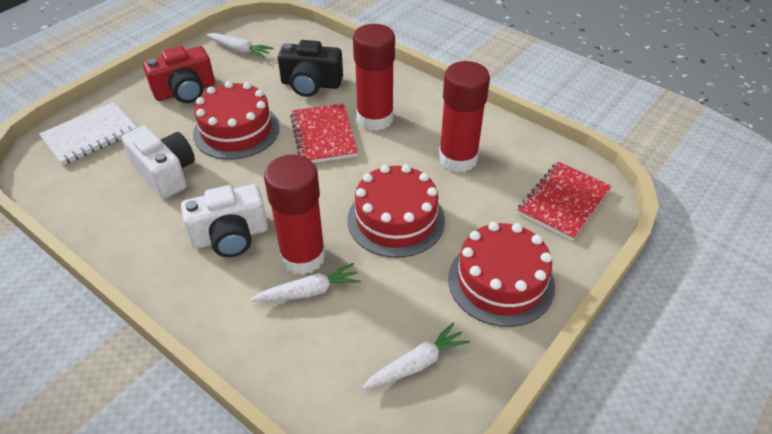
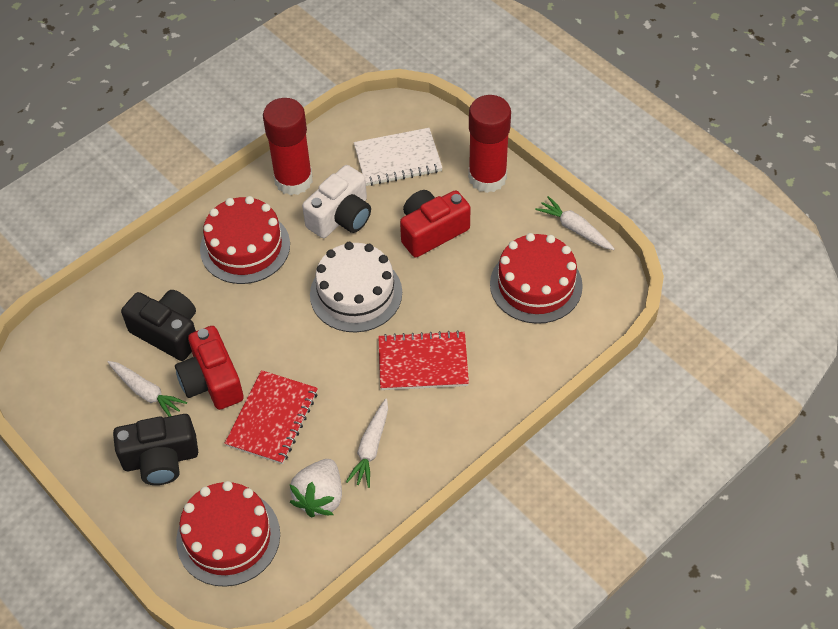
black camera: [278,40,343,97] = 1 -> [113,414,198,485] [121,290,196,361] = 2
red camera: [143,46,215,103] = 1 -> [175,326,244,410] [400,190,471,257] = 2
red glue stick: [264,154,326,275] [353,24,395,131] [439,61,490,172] = 3 -> [263,98,313,195] [468,95,511,193] = 2
white cake: none = 0 -> [310,242,402,332] = 1
white camera: [122,125,195,199] [181,184,268,257] = 2 -> [302,165,371,238] = 1
white strawberry: none = 0 -> [290,459,342,517] = 1

